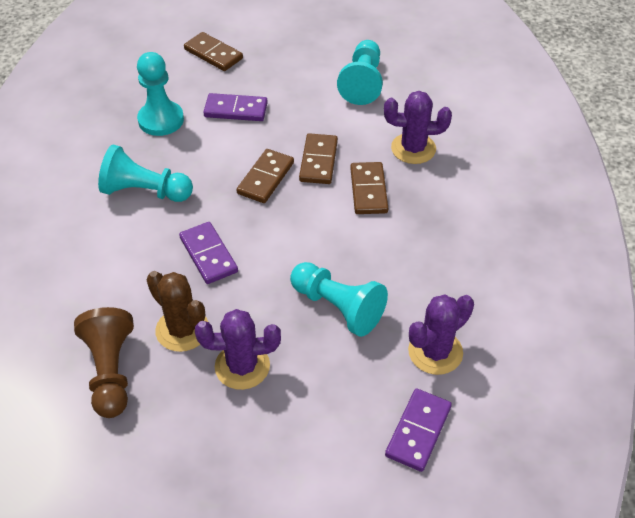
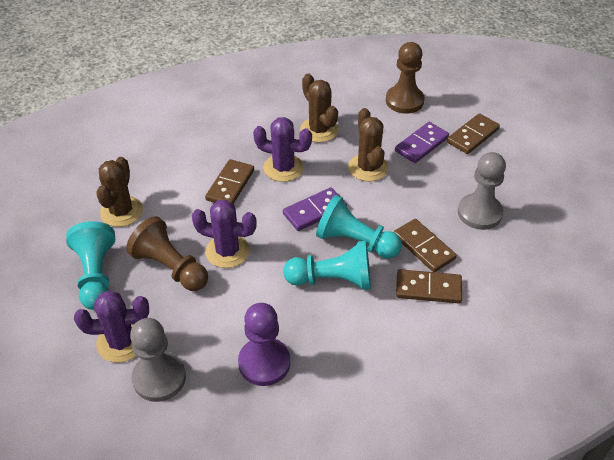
brown cactus: [146,271,208,352] = 1 -> [96,157,143,227] [300,74,339,143] [348,108,389,182] = 3
brown pawn: [74,307,134,418] = 1 -> [126,216,208,291] [386,42,424,114] = 2
grey pawn: none = 0 -> [130,318,186,402] [458,152,506,230] = 2
purple domino: [179,222,238,284] [203,93,268,121] [385,388,452,472] = 3 -> [283,187,347,231] [395,122,449,163] = 2
purple pawn: none = 0 -> [238,303,290,386] = 1
turquoise pawn: [98,145,193,202] [137,52,184,136] [290,262,388,337] [337,40,383,105] = 4 -> [66,221,115,310] [283,241,371,290] [316,195,402,259] = 3

